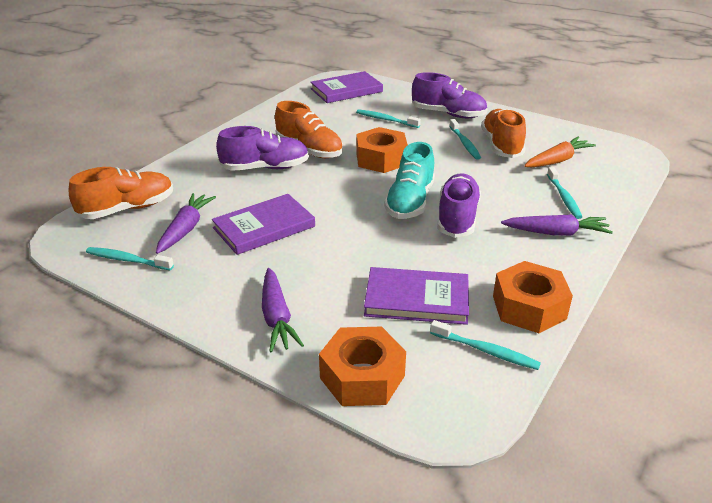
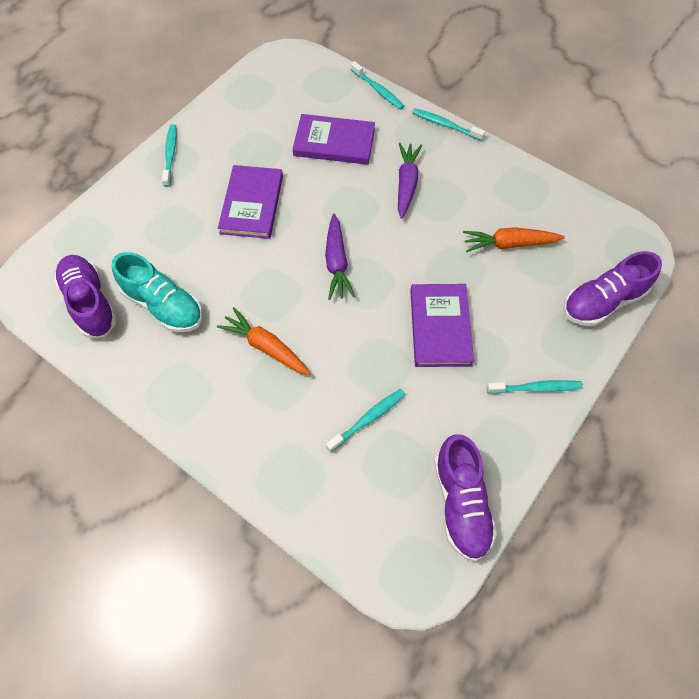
orange carrot: [524,137,596,168] = 1 -> [217,307,311,375] [463,227,565,252] = 2
orange nut: [319,326,406,406] [356,127,408,173] [493,261,573,333] = 3 -> none = 0
orange shoe: [69,167,173,219] [275,101,343,158] [481,109,526,158] = 3 -> none = 0
purple carrot: [156,193,216,254] [262,268,304,353] [501,214,613,236] = 3 -> [325,213,355,300] [398,143,422,219] = 2

